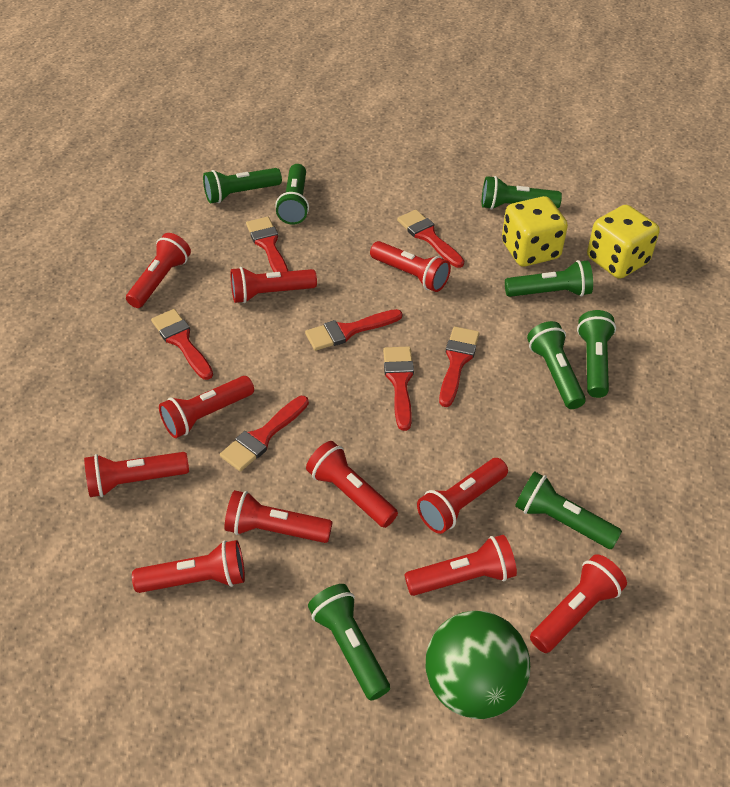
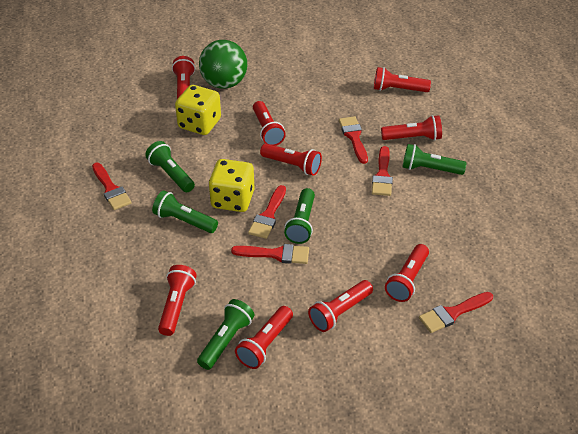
green flashlight: [203,168,282,203] [275,164,309,225] [308,584,390,701] [482,176,562,210] [505,260,593,297] [515,471,622,549] [527,321,586,409] [577,310,616,398] = 8 -> [145,141,195,192] [152,190,218,233] [197,299,255,370] [284,188,315,244] [402,144,467,175] = 5
red brush: [151,309,213,380] [220,396,309,472] [246,217,288,272] [305,309,402,351] [383,346,414,431] [397,210,464,268] [439,327,479,407] = 7 -> [92,163,132,210] [231,244,309,264] [248,185,286,239] [339,116,368,164] [372,146,393,196] [419,292,493,333] = 6
red flashlight: [84,452,189,497] [126,233,191,308] [132,540,245,593] [159,376,254,438] [224,490,333,543] [231,267,317,303] [306,441,398,528] [370,241,451,292] [404,535,517,596] [417,458,508,534] [530,554,627,653] = 11 -> [158,265,197,336] [172,56,195,99] [235,306,293,369] [253,101,286,146] [260,144,322,176] [308,280,373,332] [374,67,431,92] [381,115,442,141] [385,244,429,302] = 9

